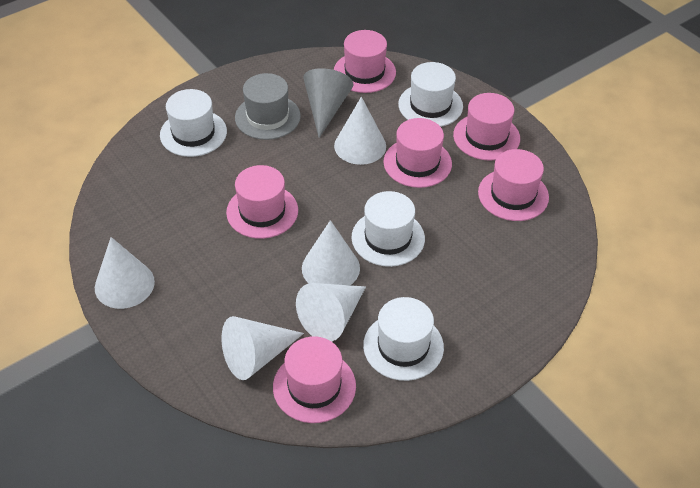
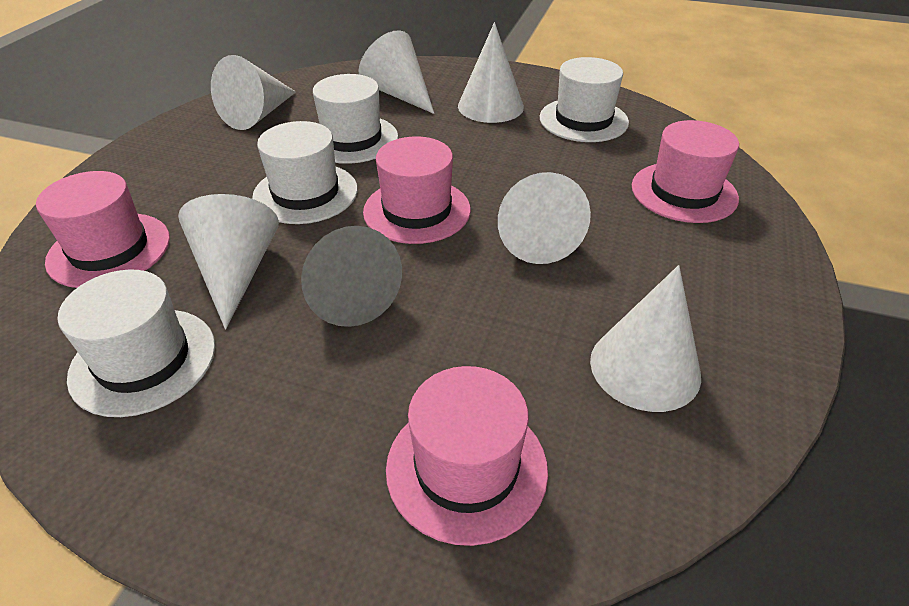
grey hat: [235,73,301,140] = 1 -> none = 0
pink hat: [226,165,298,239] [273,336,356,423] [334,30,396,93] [383,118,452,188] [453,93,520,161] [478,149,549,221] = 6 -> [36,171,170,288] [363,137,471,244] [386,366,548,546] [632,120,739,223] = 4
white cone: [95,237,155,309] [221,316,304,380] [296,283,366,342] [302,220,360,285] [334,97,386,165] = 5 -> [178,194,279,330] [211,55,296,130] [358,30,434,114] [458,22,524,123] [498,172,591,264] [590,265,701,412] = 6

